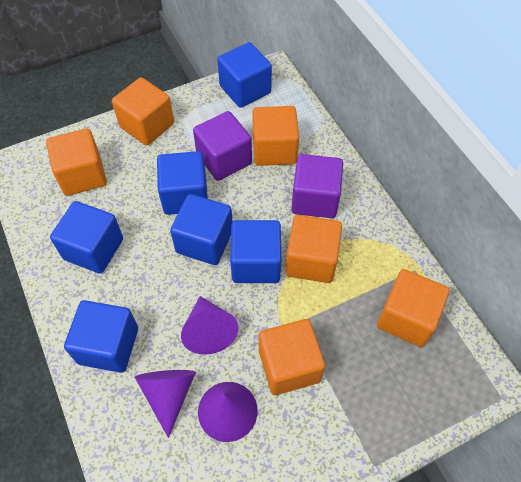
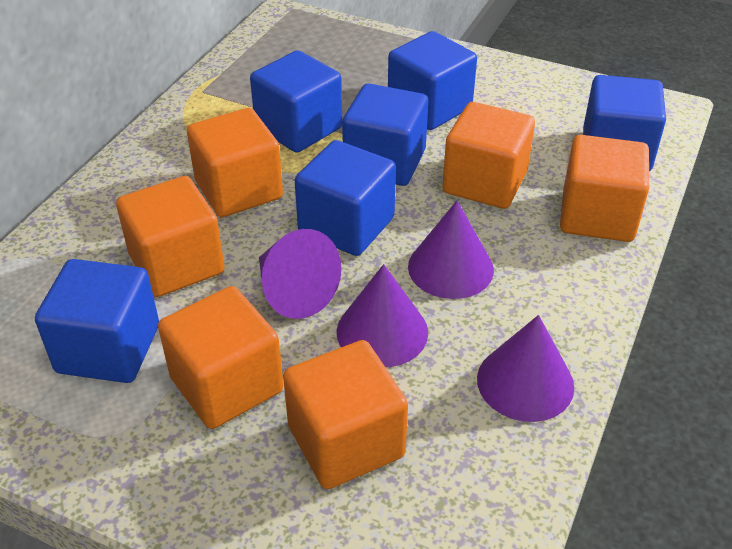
purple cone: [135,370,196,438] [181,296,239,355] [198,382,258,442] = 3 -> [259,229,342,319] [337,264,428,367] [408,201,494,299] [477,315,574,422] = 4
purple cube: [193,111,252,181] [291,154,343,218] = 2 -> none = 0

